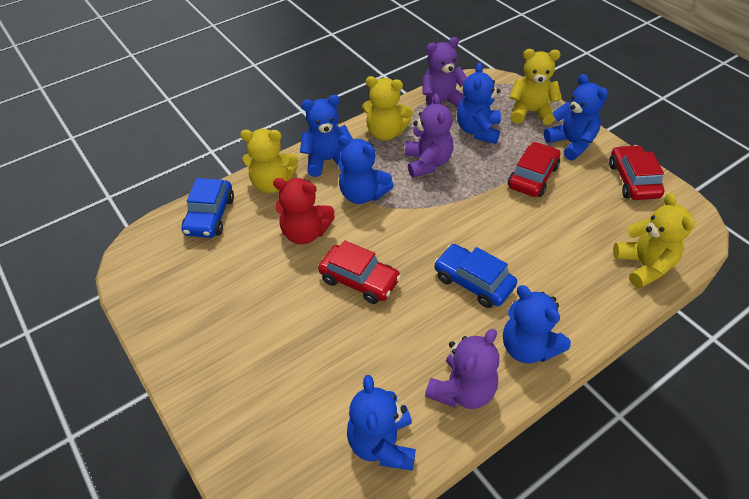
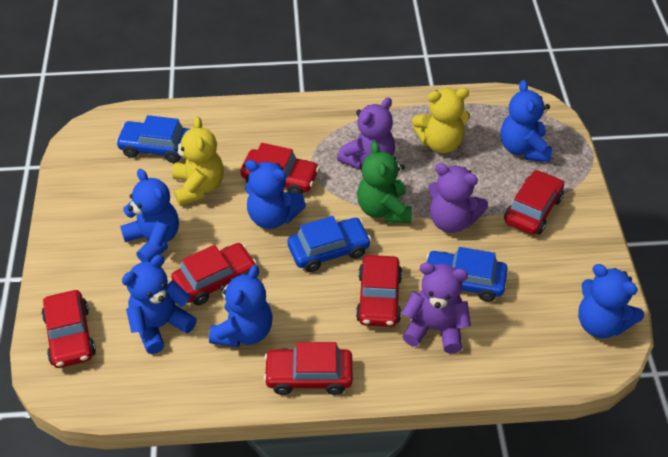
blue car: [182,178,234,238] [434,244,517,308] = 2 -> [116,115,190,163] [287,216,371,272] [423,247,508,302] = 3
green teddy bear: none = 0 -> [357,141,412,223] = 1
red car: [318,240,401,304] [508,142,560,197] [609,145,664,200] = 3 -> [42,290,96,368] [171,243,257,305] [240,143,319,194] [263,342,353,395] [356,255,402,327] [504,170,564,235] = 6
red teddy bear: [273,178,335,244] = 1 -> none = 0
yellow teddy bear: [240,129,298,193] [362,76,414,141] [509,49,562,125] [613,193,695,289] = 4 -> [172,116,224,206] [412,88,470,153] = 2

